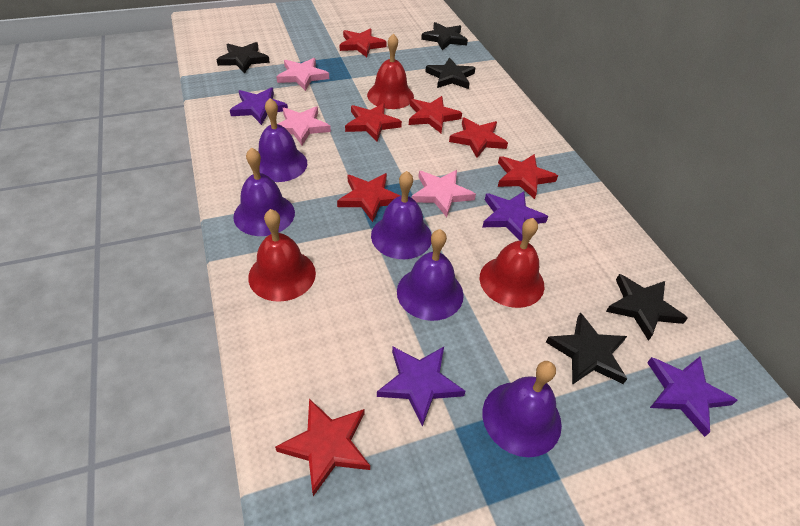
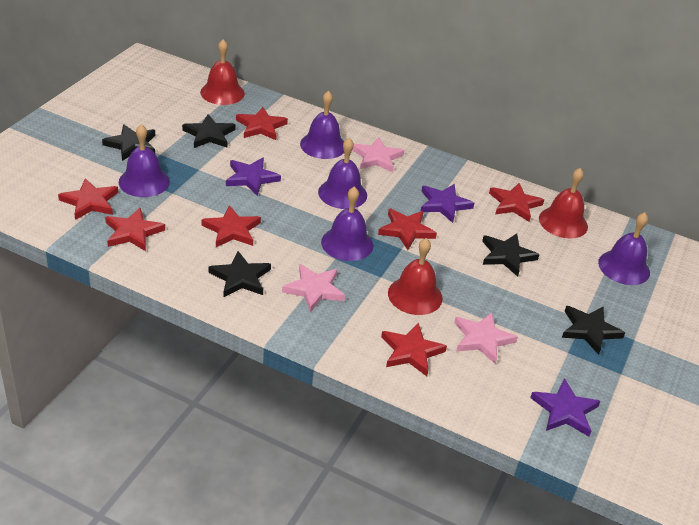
purple star: [230,87,288,125] [377,347,465,427] [483,191,548,241] [647,357,738,437] = 4 -> [226,157,281,196] [420,184,474,223] [530,378,601,437] = 3

